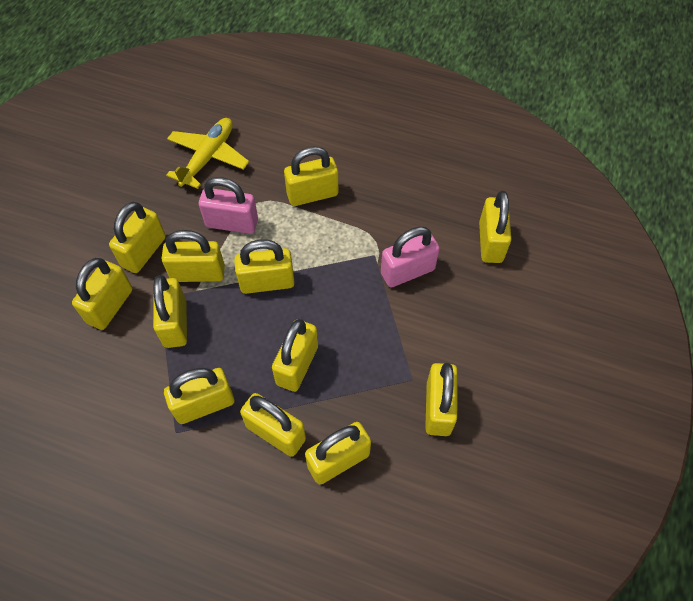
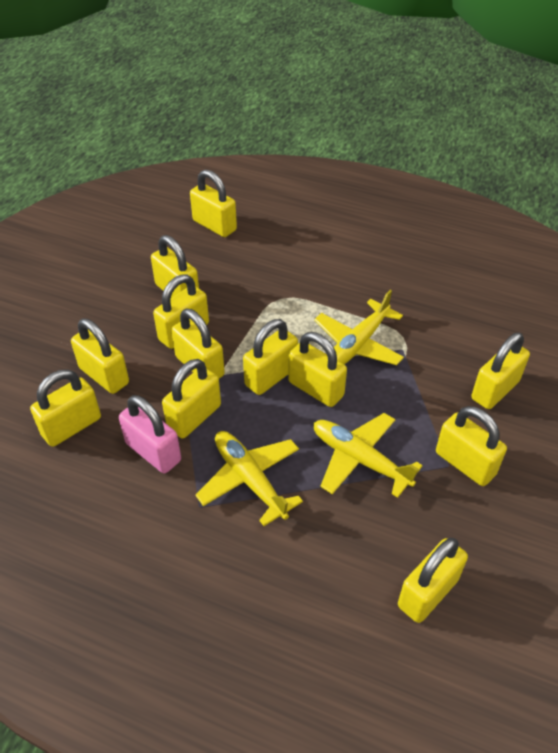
pink padlock: [199,177,258,234] [381,227,440,287] = 2 -> [119,395,181,474] = 1
yellow plane: [166,118,249,189] = 1 -> [195,431,303,526] [314,290,404,365] [314,413,423,498] = 3

